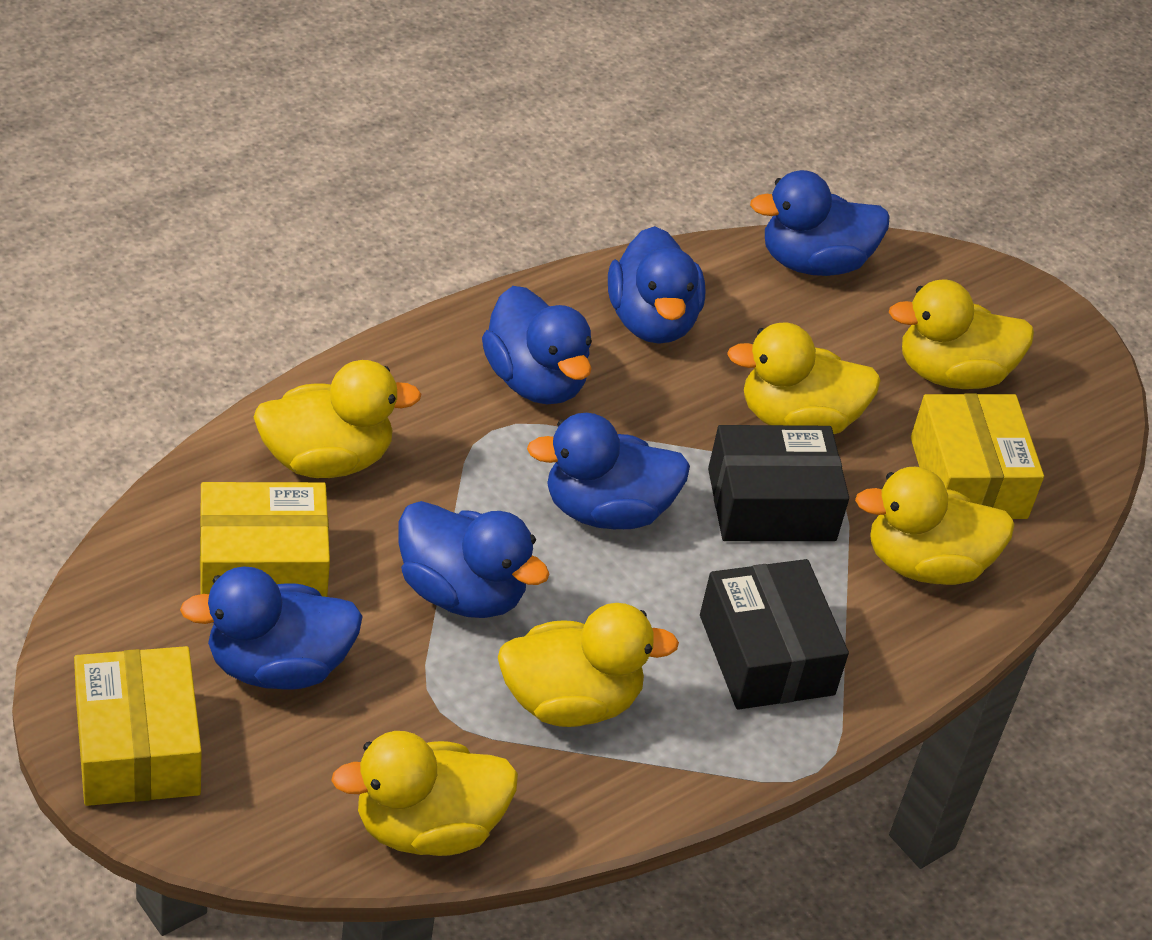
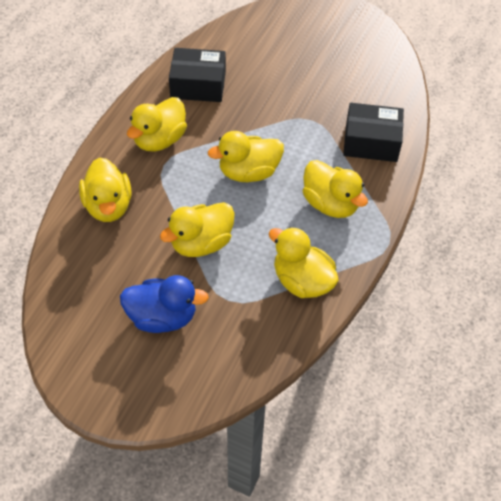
blue duck: [180,566,363,690] [399,501,550,618] [482,286,592,404] [527,413,690,529] [608,226,705,344] [750,170,890,276] = 6 -> [120,275,209,333] = 1
yellow box: [74,646,201,806] [200,482,330,597] [911,393,1044,519] = 3 -> none = 0

